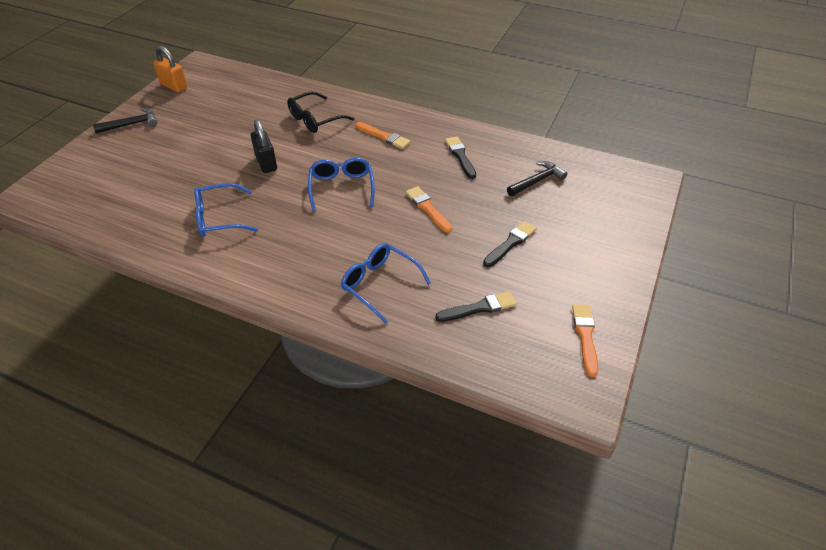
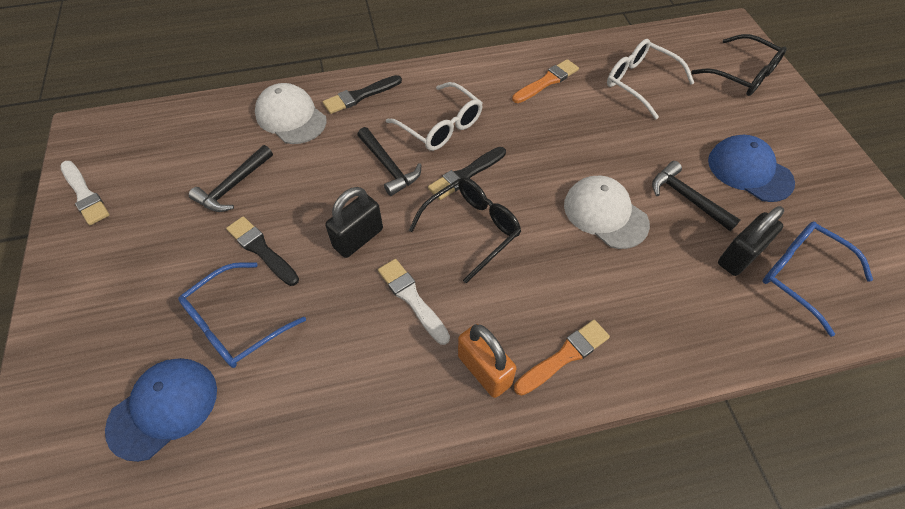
black glasses: [287,91,354,133] = 1 -> [409,177,521,283] [691,34,787,96] = 2
black hammer: [93,108,157,133] [507,161,567,196] = 2 -> [189,145,273,212] [357,127,421,196] [652,161,740,231] = 3
black padlock: [251,120,277,173] = 1 -> [325,187,383,258] [718,206,784,276] = 2
blue cap: none = 0 -> [105,358,217,462] [708,135,795,202] = 2
blue glasses: [194,183,258,237] [308,157,375,212] [341,243,431,324] = 3 -> [178,262,306,368] [763,221,873,337] = 2
orange brush: [356,122,411,149] [406,186,452,233] [572,304,598,377] = 3 -> [512,59,579,103] [514,320,610,395] = 2
white brush: none = 0 -> [60,161,110,225] [378,259,450,345] = 2
white cap: none = 0 -> [255,83,327,144] [564,175,650,249] = 2
white glasses: none = 0 -> [386,82,483,151] [607,39,694,119] = 2

